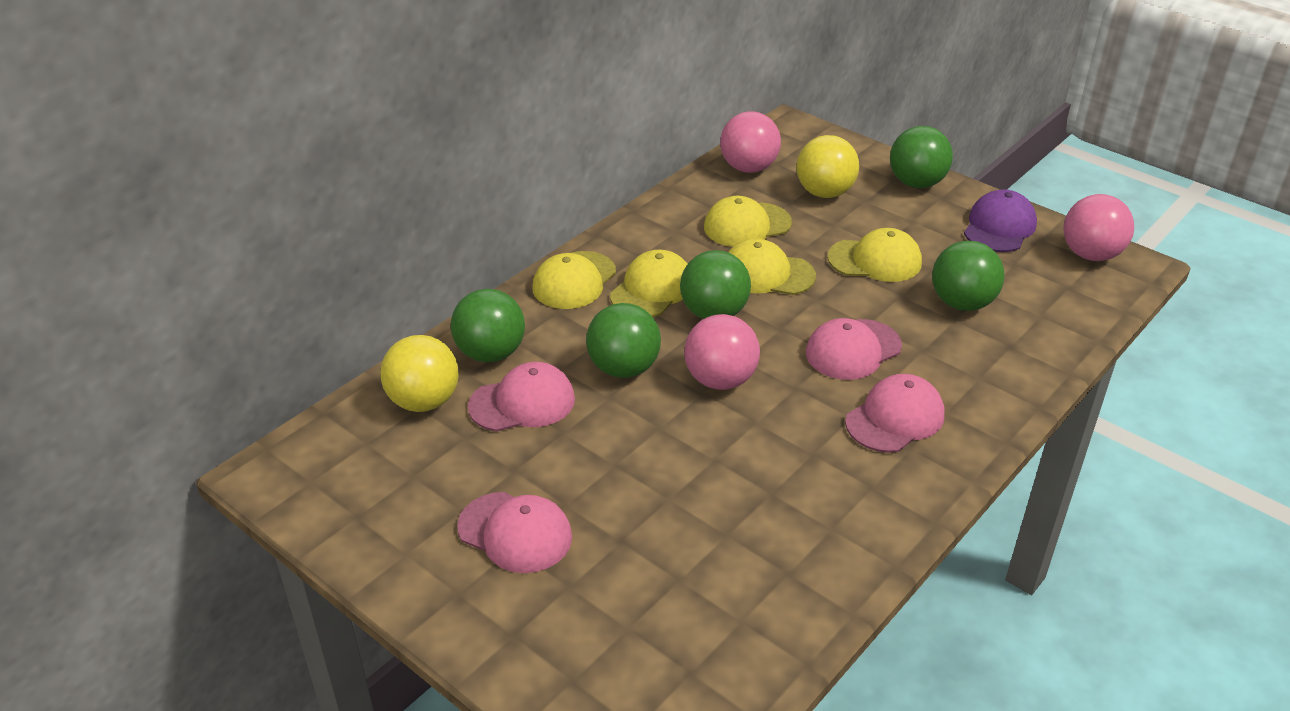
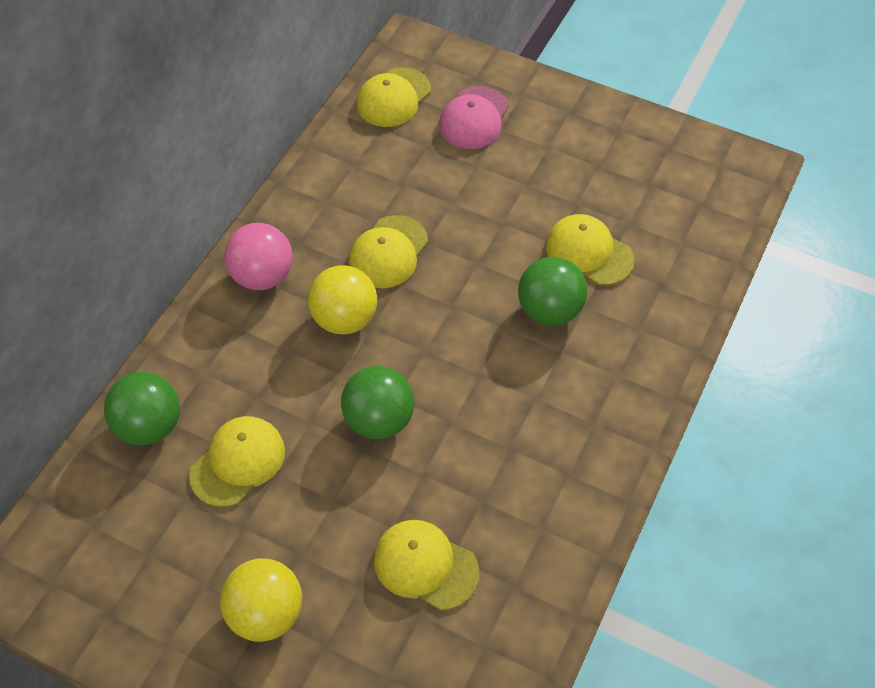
green ball: [451,289,525,362] [586,303,661,378] [680,250,751,319] [890,126,953,188] [932,241,1005,311] = 5 -> [104,372,180,445] [341,366,415,439] [518,257,587,326] = 3
pink ball: [684,314,760,390] [720,111,781,173] [1063,194,1134,261] = 3 -> [224,223,293,290] = 1
pink cap: [457,492,572,573] [468,362,575,432] [806,318,902,380] [845,374,945,453] = 4 -> [439,86,509,149] = 1
purple cap: [964,189,1037,252] = 1 -> none = 0

